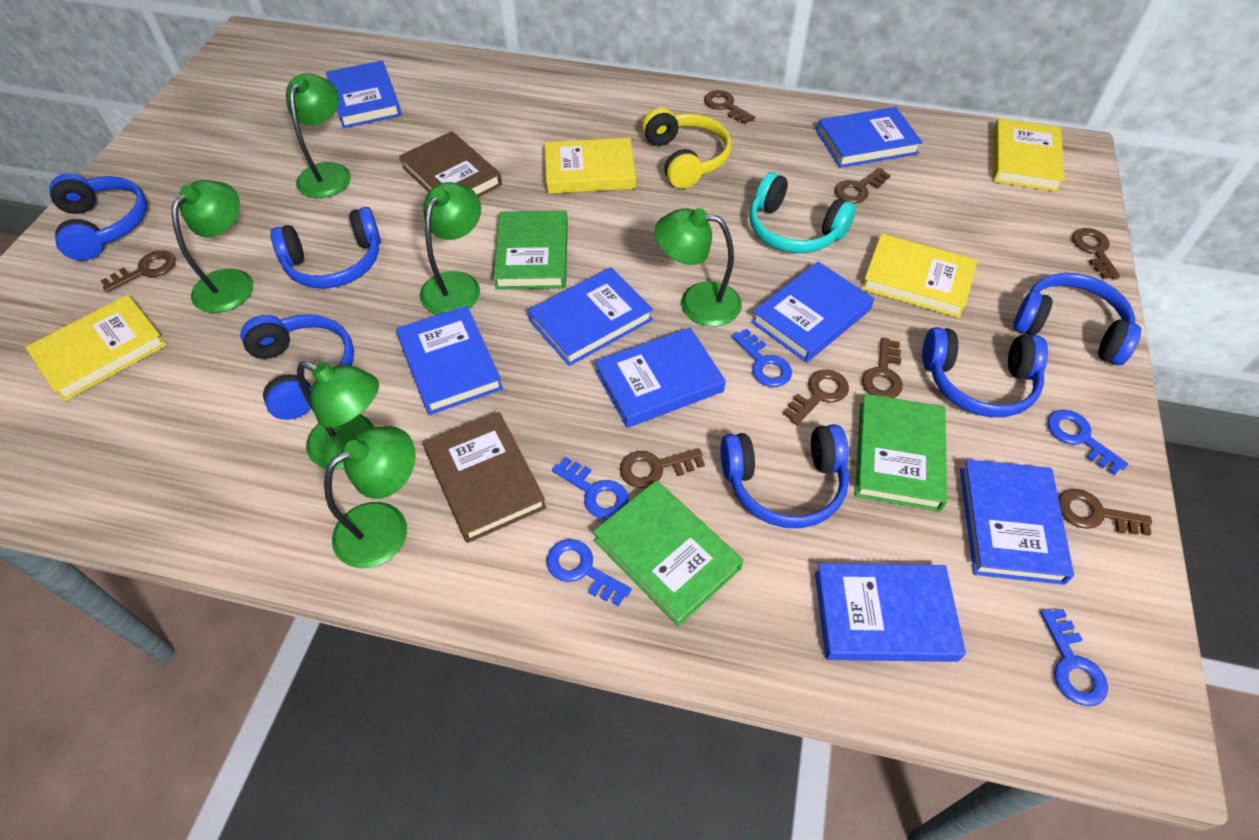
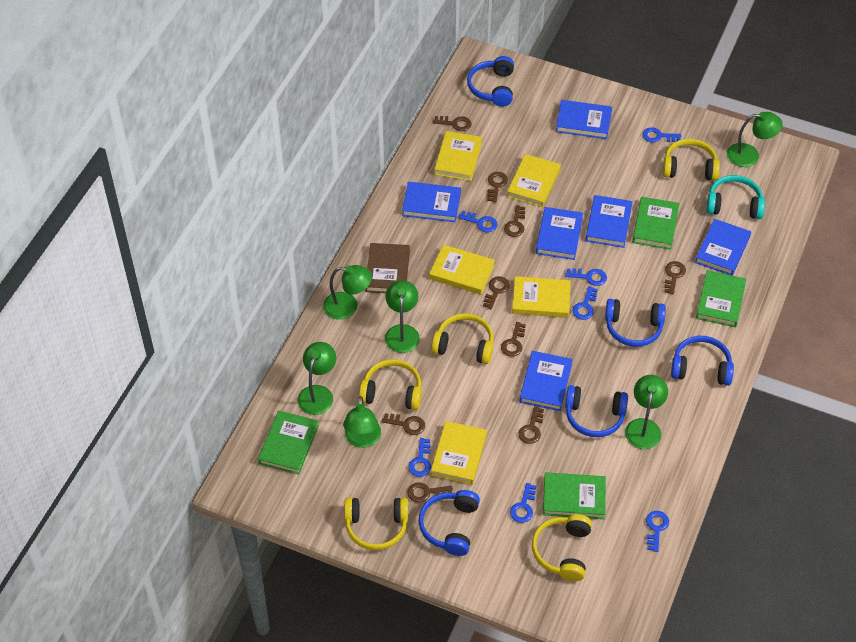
blue book: [326,60,402,128] [396,306,503,415] [528,267,653,366] [595,328,726,428] [751,262,874,363] [815,563,966,662] [816,107,922,168] [960,459,1074,585] = 8 -> [402,182,461,222] [519,351,573,411] [536,207,583,260] [556,100,612,139] [586,195,633,248] [695,219,751,276] = 6
blue headphones: [49,173,147,260] [240,314,354,420] [270,207,381,288] [720,424,849,528] [922,327,1048,417] [1013,273,1141,365] = 6 -> [419,490,480,556] [467,56,514,107] [565,385,628,437] [605,299,666,347] [671,336,734,386] = 5
blue key: [546,539,632,606] [552,457,629,519] [732,329,792,387] [1040,609,1108,706] [1048,410,1128,475] = 5 -> [408,438,431,477] [458,211,498,232] [510,483,536,523] [566,268,607,286] [573,286,598,320] [642,127,681,142] [646,511,669,552] = 7
brown book: [399,131,502,197] [423,412,546,543] = 2 -> [365,243,410,293] = 1
brown key: [100,250,176,292] [620,448,705,488] [704,90,755,124] [783,370,849,425] [835,168,891,203] [862,338,903,398] [1058,489,1152,536] [1072,228,1120,279] = 8 -> [382,413,425,435] [408,482,453,503] [433,116,472,131] [483,276,510,309] [487,172,508,203] [501,322,526,357] [504,205,525,237] [518,406,544,444] [664,261,686,294] = 9
green book: [493,210,568,290] [593,480,743,626] [855,394,947,512] = 3 -> [258,410,319,475] [543,472,606,519] [632,197,679,250] [696,270,746,328] = 4
yellow book: [25,295,167,401] [545,138,636,194] [861,234,977,318] [993,118,1065,192] = 4 -> [429,244,495,295] [431,421,487,485] [434,131,482,181] [507,154,561,207] [512,276,571,318] = 5
yellow headphones: [642,107,732,189] = 1 -> [344,498,408,550] [359,359,422,410] [431,313,494,364] [532,514,592,581] [663,139,720,181] = 5

